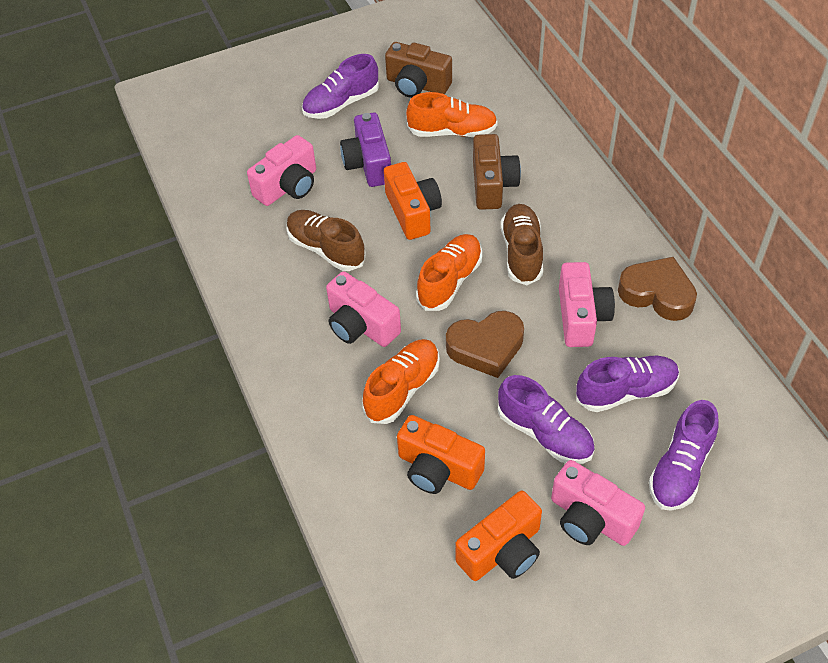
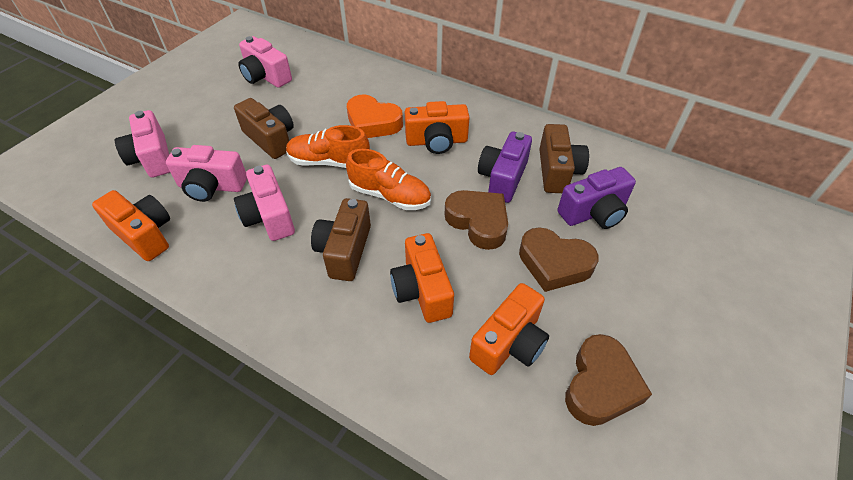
brown camera: [385,42,452,98] [473,134,521,210] = 2 -> [234,98,294,159] [311,198,371,281] [539,124,589,193] = 3
brown heart: [446,311,524,378] [618,257,697,321] = 2 -> [444,190,508,250] [519,227,599,292] [565,334,652,426] = 3
brown shoe: [286,210,366,271] [501,204,543,285] = 2 -> none = 0
orange camera: [384,162,442,240] [397,415,485,494] [455,491,542,581] = 3 -> [92,190,170,261] [390,233,454,323] [405,101,470,154] [469,283,549,375] = 4
orange heart: none = 0 -> [347,94,403,138] = 1
orange shoe: [363,339,440,424] [406,92,498,137] [416,234,482,311] = 3 -> [286,125,370,168] [346,149,431,210] = 2
purple camera: [340,112,391,187] = 1 -> [478,132,532,203] [558,167,636,229] = 2
purple shoe: [302,54,379,119] [498,375,595,464] [576,356,679,412] [649,400,719,511] = 4 -> none = 0

